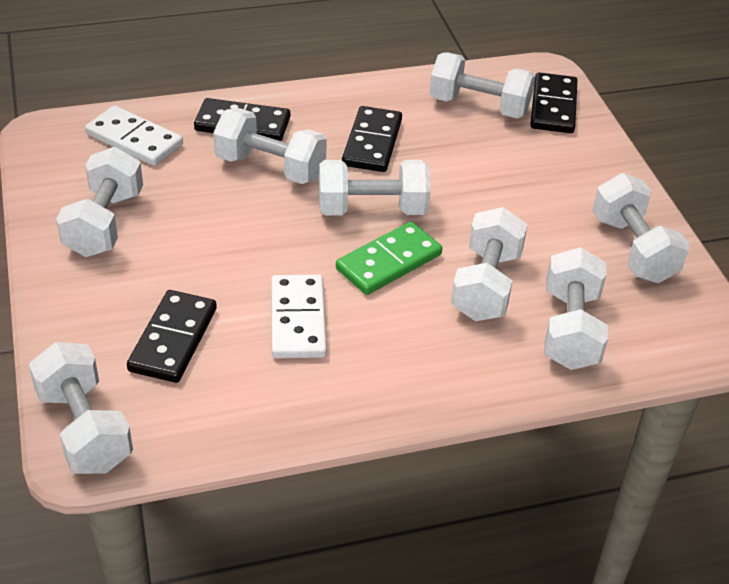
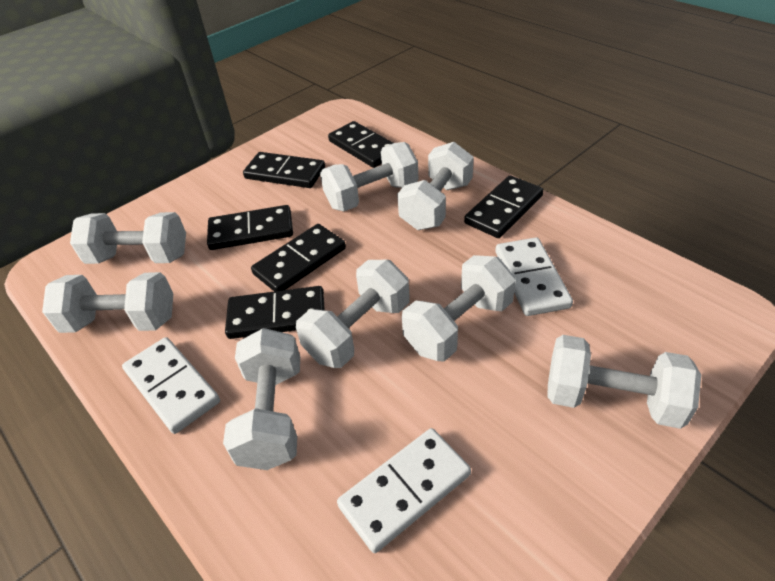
black domino: [127,290,217,383] [194,98,290,141] [342,106,402,172] [530,72,577,133] = 4 -> [207,205,293,250] [225,286,325,339] [243,152,325,188] [251,224,346,291] [328,121,393,168] [464,175,544,238] = 6
green domino: [336,222,442,295] = 1 -> none = 0
white domino: [85,106,183,166] [271,275,327,358] = 2 -> [122,337,220,434] [337,428,471,553] [495,237,573,316] = 3

